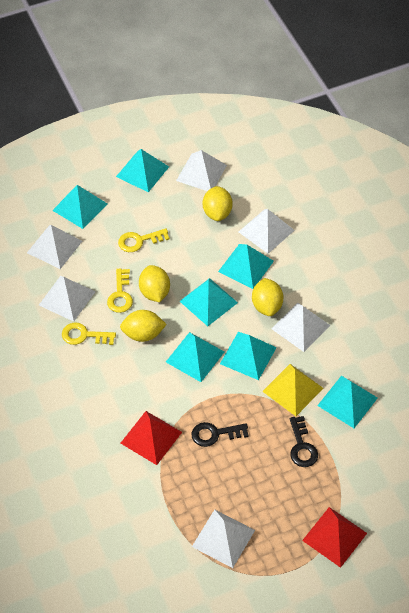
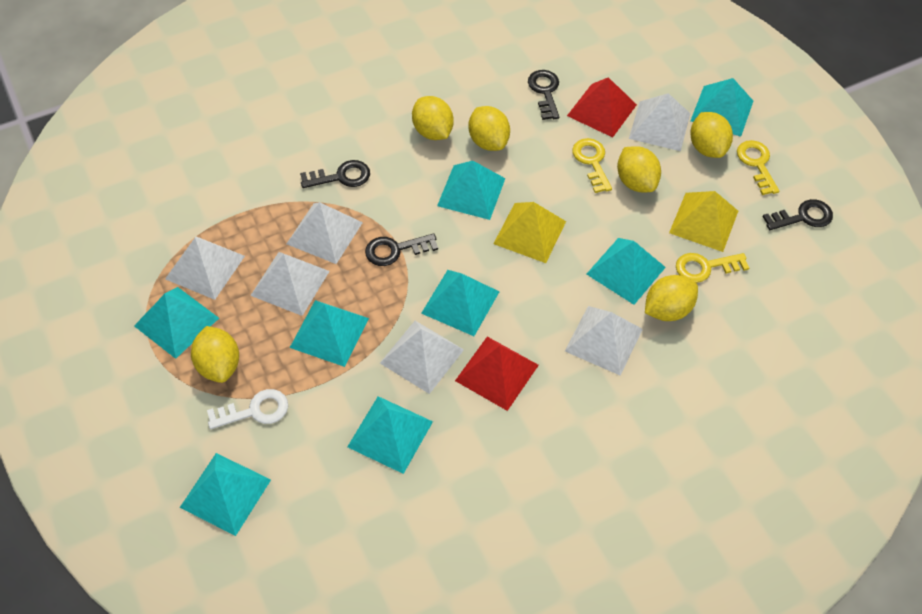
black key: [192,422,249,447] [290,416,318,467] = 2 -> [300,160,370,188] [365,234,438,266] [528,70,559,120] [763,199,833,230] = 4
turquoise pyramid: [52,185,107,229] [116,149,169,192] [166,332,224,382] [180,278,238,326] [218,244,274,289] [220,332,277,380] [317,376,378,428] = 7 -> [134,287,219,359] [180,453,271,536] [290,300,369,367] [347,396,433,474] [421,270,499,336] [437,161,506,220] [587,238,666,305] [690,78,753,137] = 8
white key: none = 0 -> [207,389,288,429] = 1
yellow lemon: [120,310,167,342] [139,265,170,302] [203,186,233,221] [252,278,284,316] = 4 -> [191,326,239,383] [412,96,454,140] [469,106,510,151] [617,146,661,192] [645,275,698,321] [690,112,733,158] = 6
yellow pyramid: [262,364,323,416] = 1 -> [494,202,566,263] [669,191,738,252] = 2

